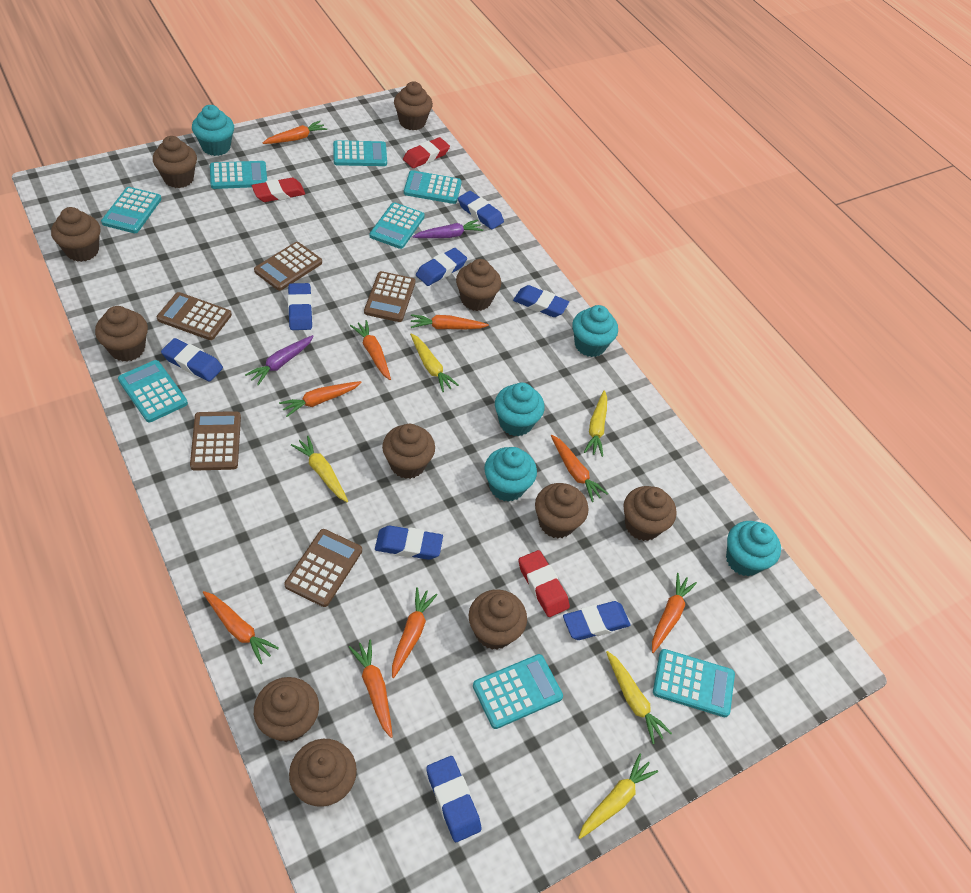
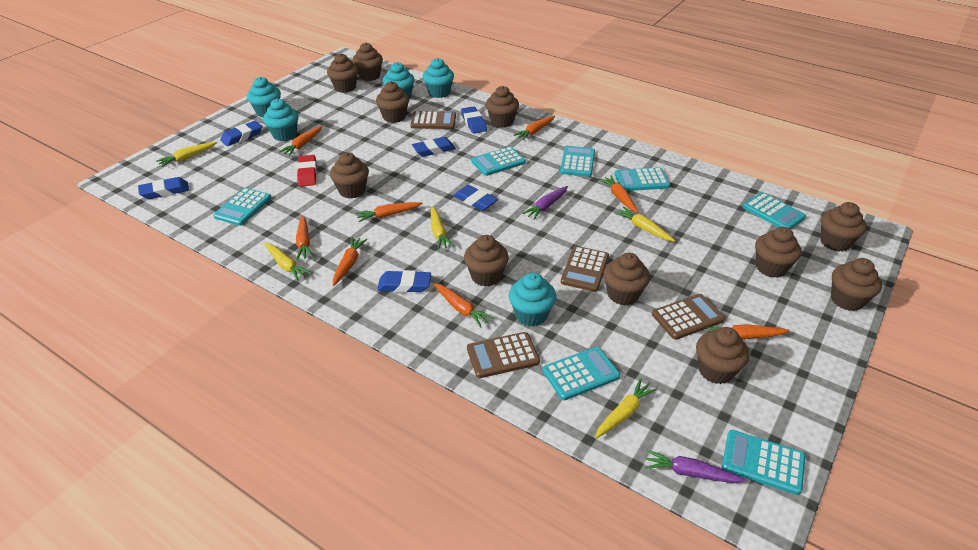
blue eraser: [161,338,223,382] [288,283,313,330] [375,526,443,560] [416,248,467,286] [426,756,482,842] [458,191,504,229] [513,285,569,317] [563,601,630,640] = 8 -> [138,177,189,199] [220,121,262,146] [377,270,431,293] [412,137,456,157] [453,185,498,211] [461,106,487,134] = 6
brown calculator: [157,292,232,340] [190,411,241,471] [254,242,322,291] [284,529,362,607] [364,271,415,322] = 5 -> [410,111,456,129] [467,332,540,378] [561,246,609,292] [652,294,725,340] = 4
orange carrot: [203,591,279,664] [263,121,327,144] [279,381,362,417] [349,639,393,738] [350,320,391,380] [392,587,438,678] [411,314,489,329] [551,435,608,502] [652,573,697,653] = 9 -> [279,126,322,156] [296,215,313,260] [333,237,367,286] [355,202,423,222] [433,283,493,328] [513,115,555,140] [599,175,638,213] [706,324,790,340] = 8
red eraser: [252,178,305,202] [403,137,450,168] [518,550,570,617] = 3 -> [297,155,317,187] = 1
turquoise calculator: [101,187,162,233] [118,360,188,422] [210,161,267,189] [333,140,387,166] [370,202,425,249] [404,170,462,204] [473,654,563,729] [653,649,735,717] = 8 -> [213,188,271,226] [471,146,526,176] [543,347,620,400] [560,146,595,177] [615,167,670,191] [722,430,805,495] [743,192,806,229] = 7

